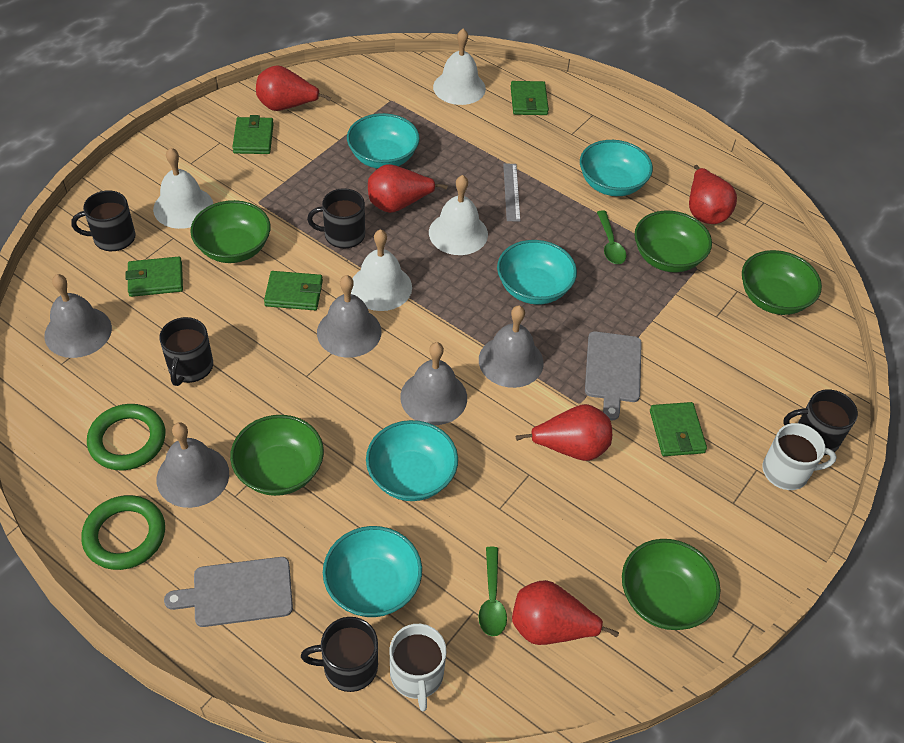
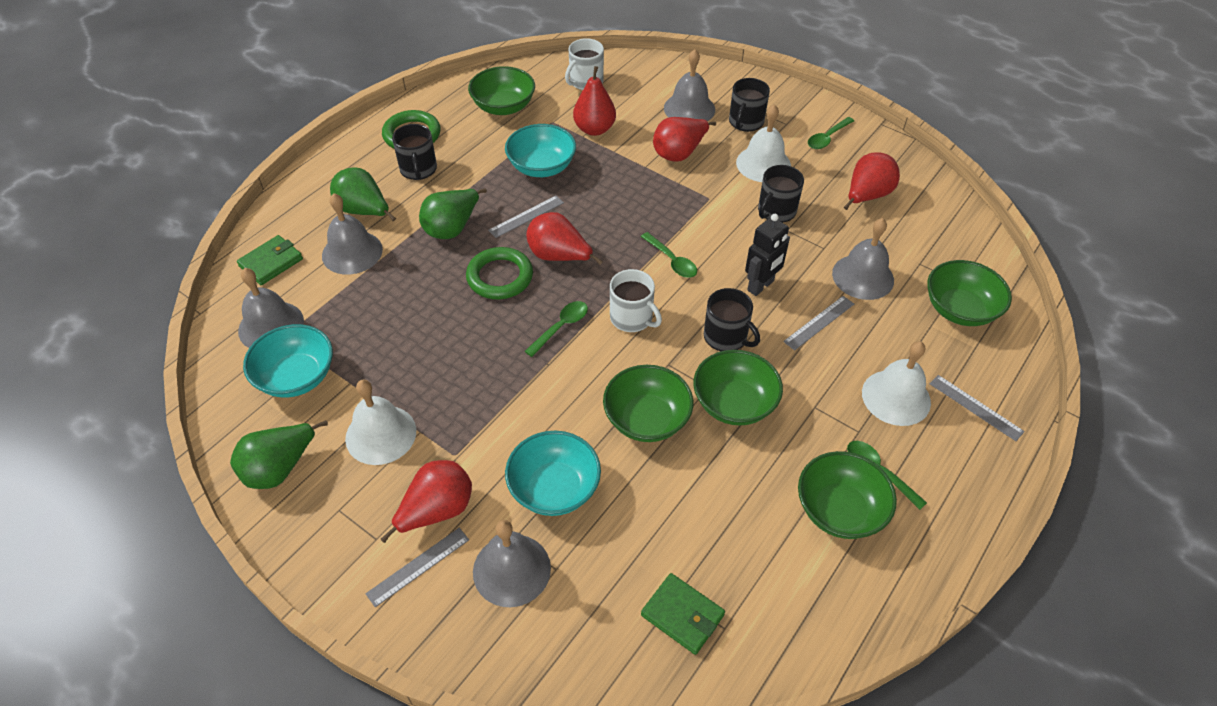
black mug: [71,190,136,251] [159,317,213,386] [301,617,378,692] [307,188,365,248] [783,390,858,455] = 5 -> [392,124,437,180] [704,288,760,351] [729,78,770,132] [758,165,804,223] = 4
black robot: none = 0 -> [745,214,790,296] = 1
green pear: none = 0 -> [230,420,328,489] [330,167,396,221] [419,188,487,239] = 3
green spoon: [479,547,507,636] [597,210,627,264] = 2 -> [525,301,588,357] [641,232,697,278] [808,117,854,149] [847,441,927,510] = 4
green wallet: [126,257,183,297] [232,115,274,154] [264,271,323,310] [511,81,549,115] [650,402,707,456] = 5 -> [237,235,303,285] [641,573,725,655] = 2
grey cutting board: [164,557,293,627] [585,331,642,420] = 2 -> none = 0
grey ruler: [503,163,520,222] = 1 -> [366,528,469,607] [488,196,564,238] [783,296,854,351] [930,375,1025,441] = 4
turquoise bowl: [323,526,422,617] [347,113,420,169] [366,420,458,501] [497,240,577,305] [580,140,653,196] = 5 -> [243,324,333,397] [505,124,576,177] [505,431,601,516] = 3
white bell: [153,148,213,229] [351,229,412,311] [429,175,488,255] [433,29,486,105] = 4 -> [345,380,416,465] [736,104,791,182] [862,341,931,426] = 3

